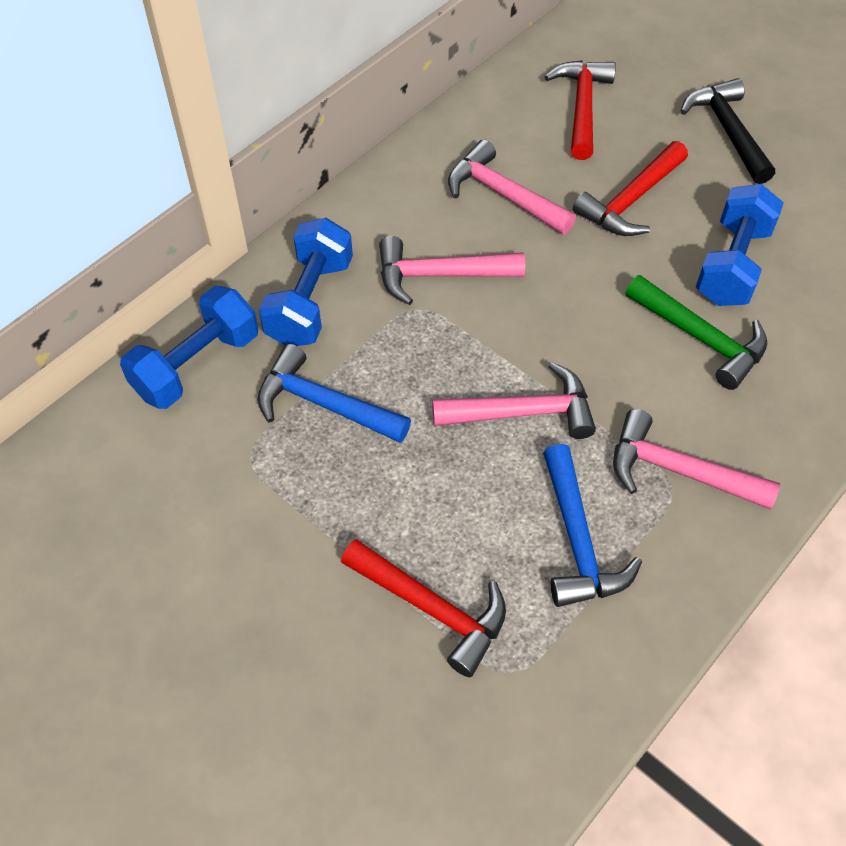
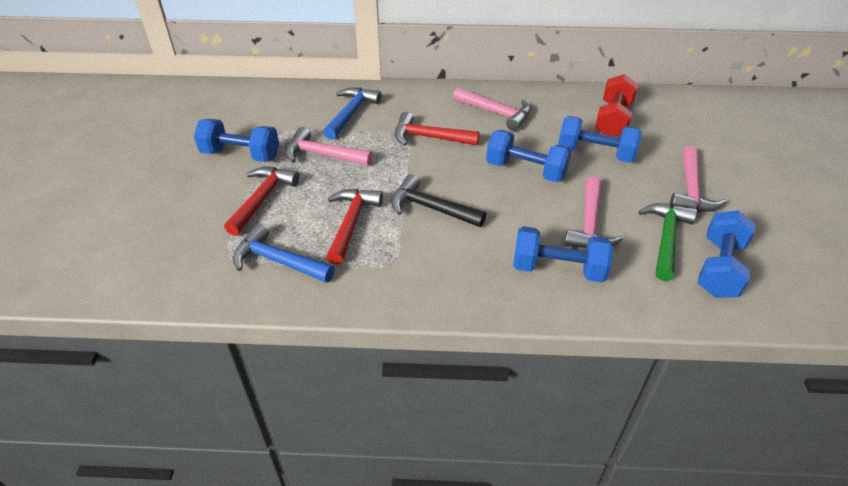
blue dumbbell: [120,286,258,409] [259,218,353,346] [696,184,784,306] = 3 -> [194,119,279,162] [486,130,572,182] [513,226,613,282] [558,116,642,163] [698,210,756,298] = 5
red dumbbell: none = 0 -> [595,74,638,136] = 1

